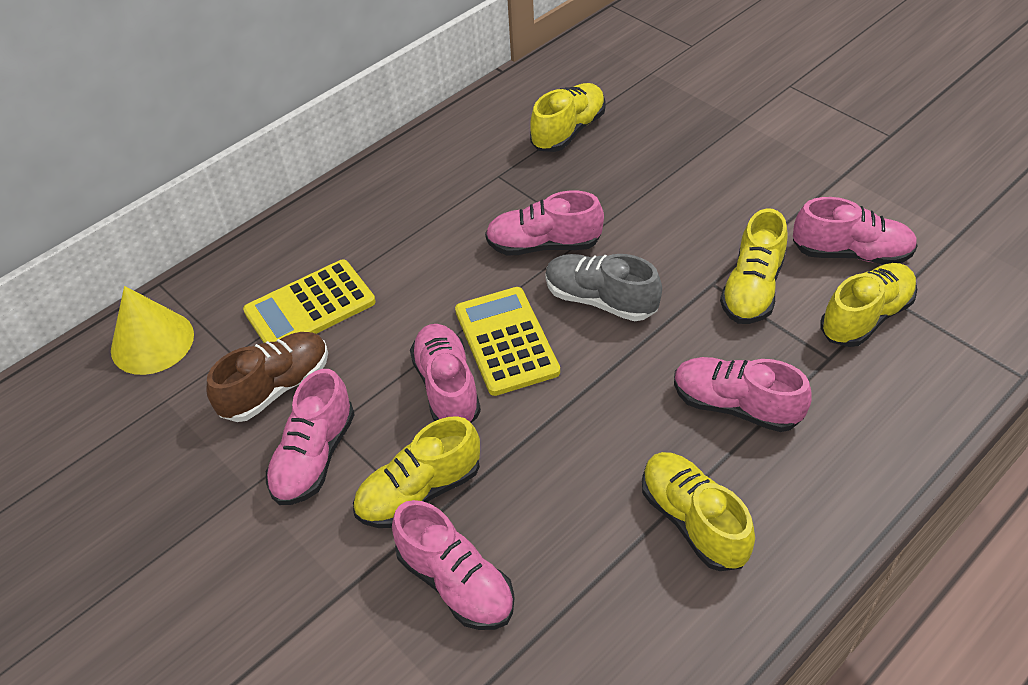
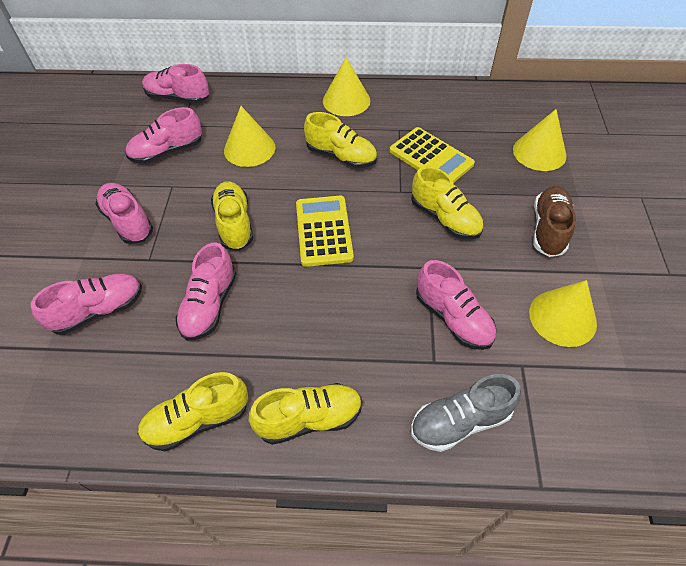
yellow cone: [111,286,194,375] = 1 -> [224,106,275,167] [323,57,370,116] [513,109,567,171] [529,280,597,347] = 4

